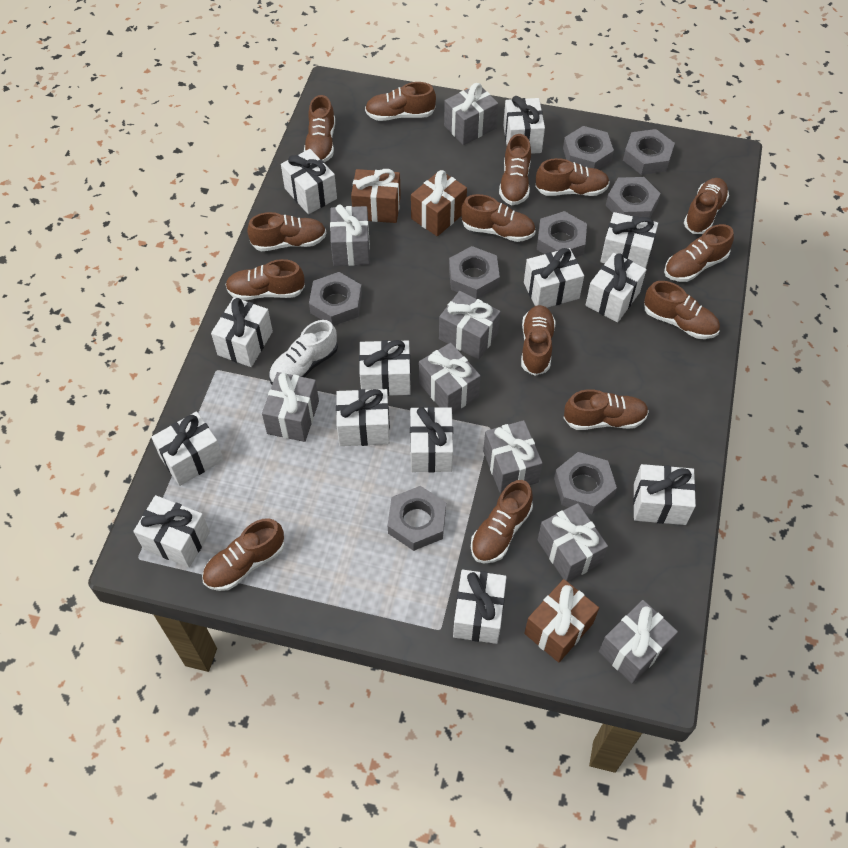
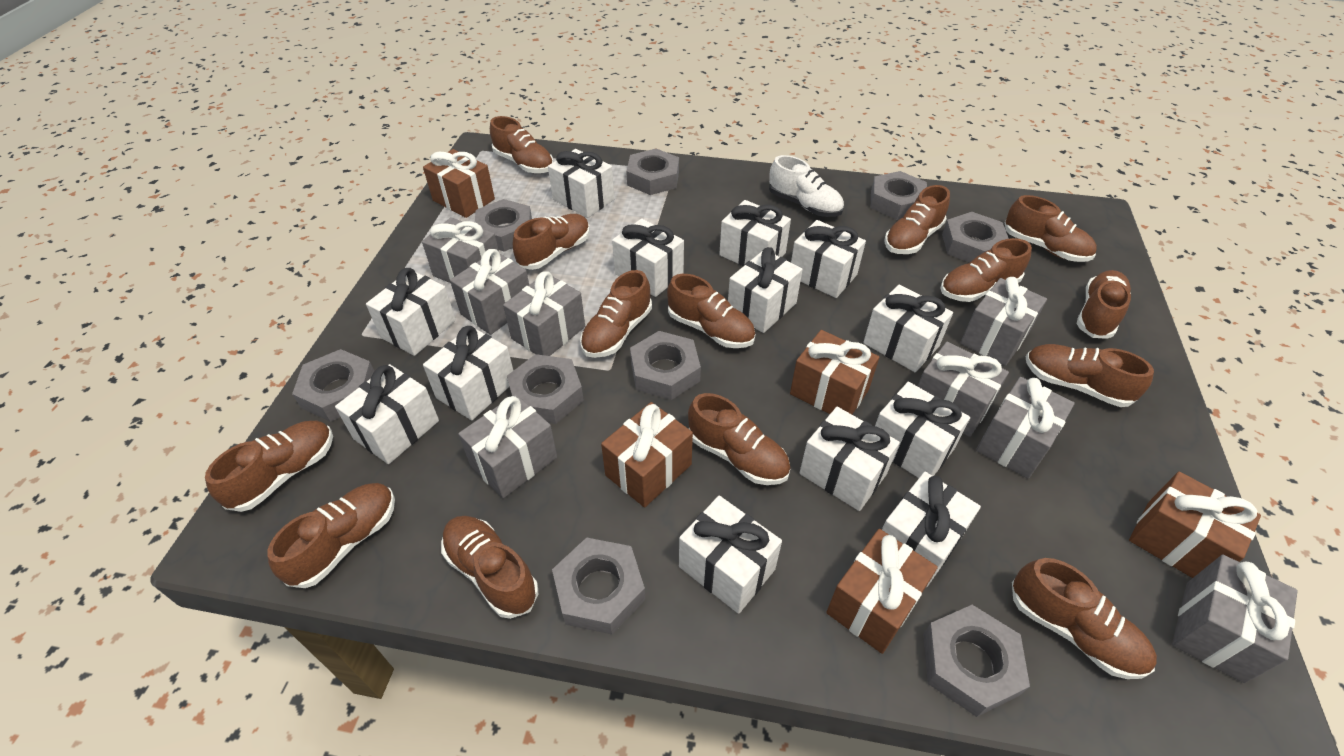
brown gift: [351,169,401,223] [411,170,467,236] [524,579,599,662] = 3 -> [423,149,495,218] [601,402,693,508] [790,330,880,414] [826,529,938,654] [1129,471,1261,578] = 5
grey nut: [309,272,362,326] [388,486,446,551] [449,246,500,299] [537,211,587,257] [554,452,617,514] [563,126,614,170] [606,177,661,218] [623,129,675,175] = 8 -> [292,349,374,422] [475,199,532,252] [507,354,584,424] [552,537,645,635] [626,149,679,195] [630,331,701,400] [871,171,927,220] [923,605,1030,717] [942,212,1009,263] = 9

